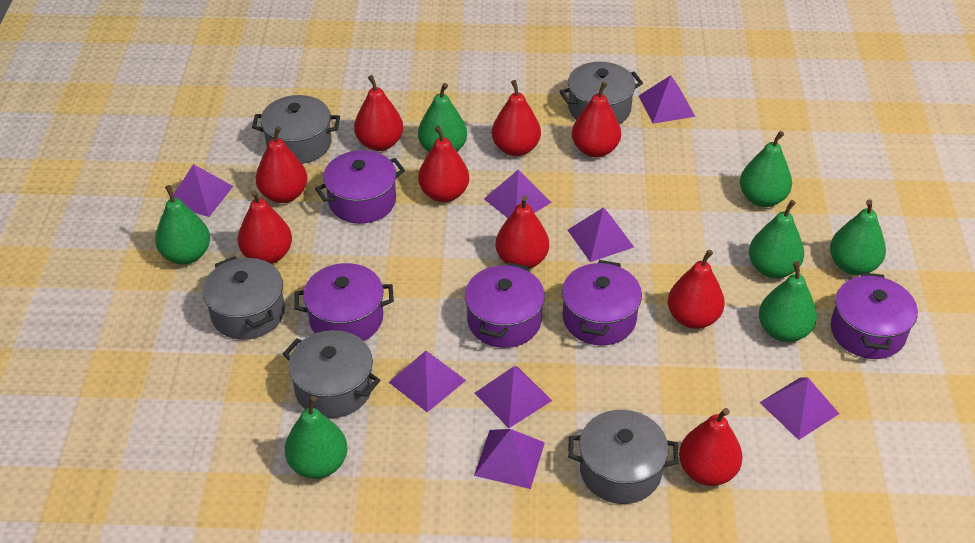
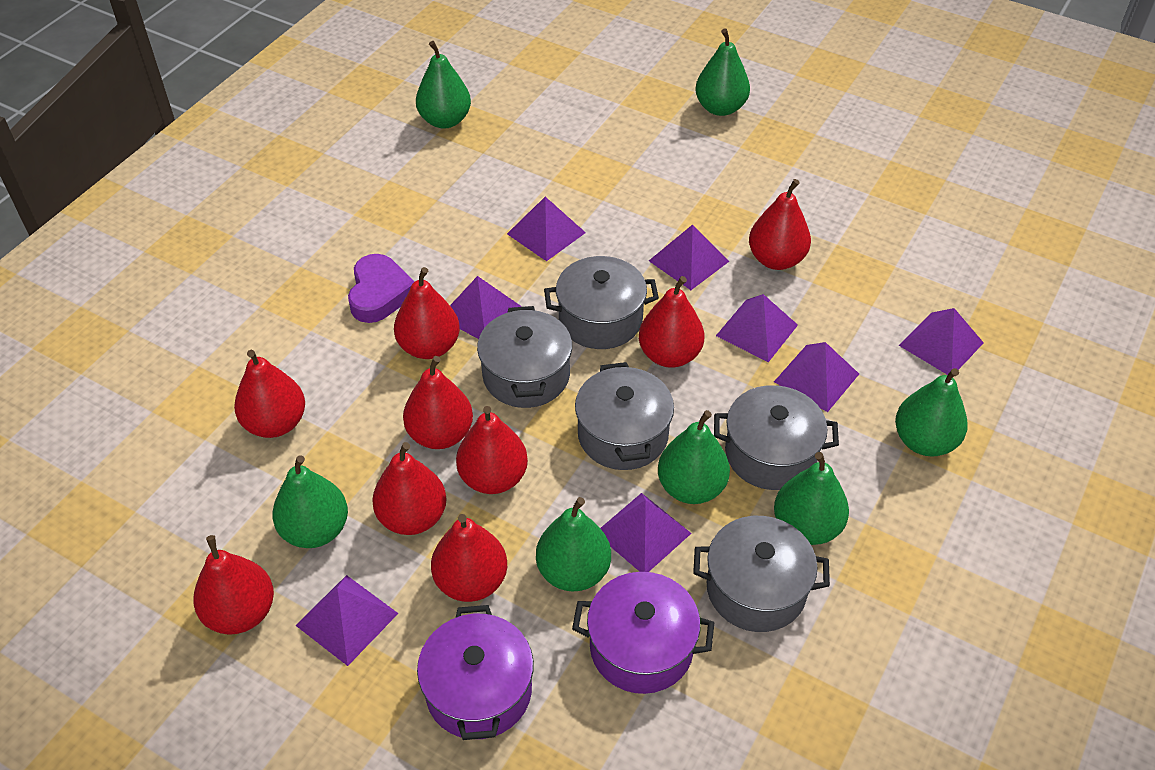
purple heart: none = 0 -> [348,254,415,323] = 1
purple pot: [294,263,394,341] [315,150,405,224] [465,262,545,348] [562,260,642,345] [831,272,918,359] = 5 -> [417,605,534,740] [572,572,715,694] = 2

